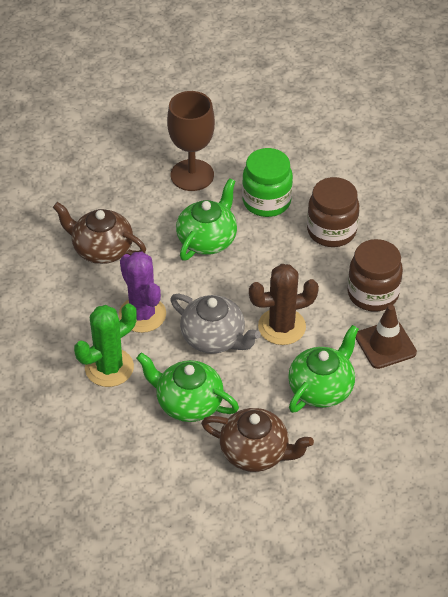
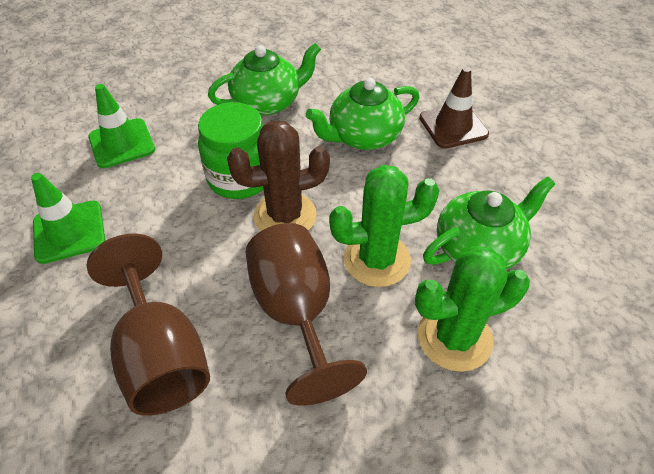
brown goblet: [167,91,215,191] = 1 -> [86,233,210,416] [246,223,367,406] = 2
brown jar: [307,177,359,247] [347,239,403,311] = 2 -> none = 0
brown teapot: [53,202,146,264] [201,408,314,472] = 2 -> none = 0
green cactus: [74,303,137,387] = 1 -> [329,165,440,287] [415,246,530,372] = 2
green traffic cone: none = 0 -> [31,173,105,264] [88,84,155,168] = 2
grey teapot: [170,294,261,354] = 1 -> none = 0
purple cactus: [119,252,166,333] = 1 -> none = 0

